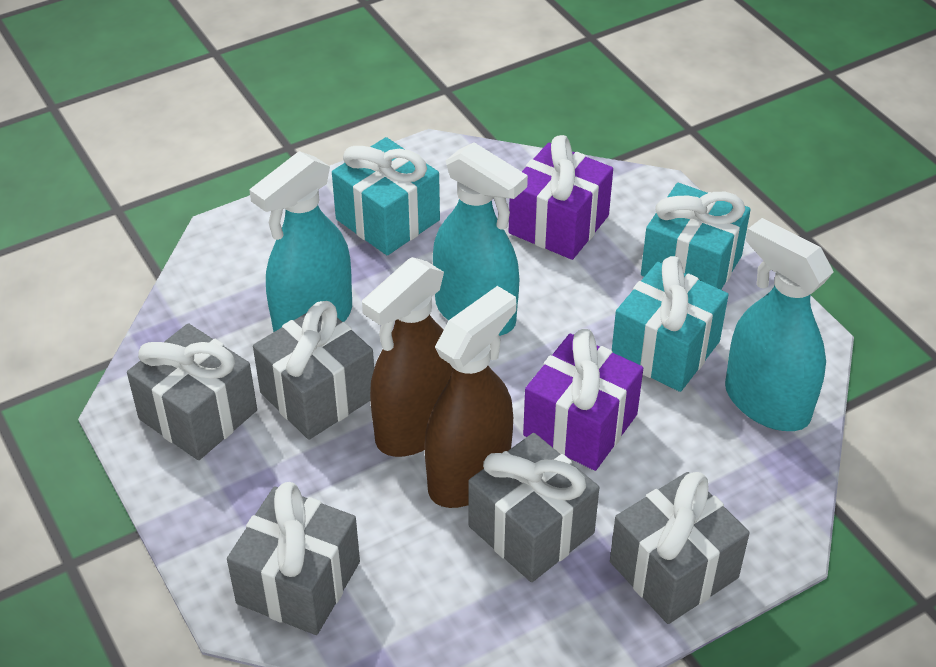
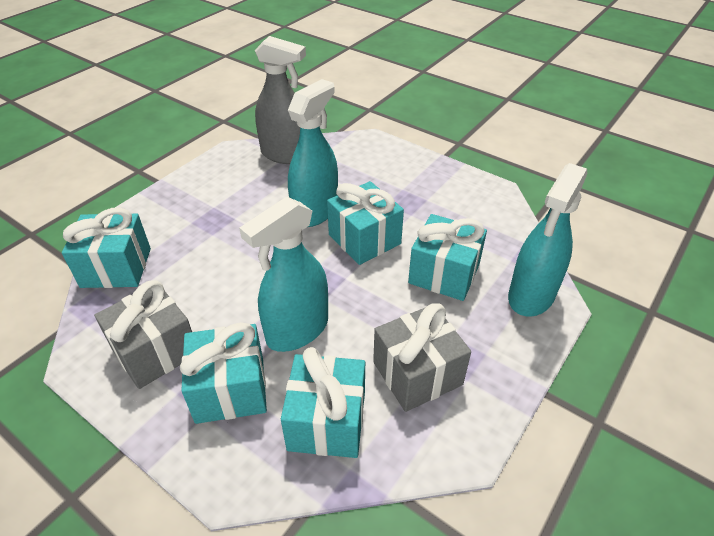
brown spray bottle: [362,257,453,457] [424,286,516,508] = 2 -> none = 0
grey gift: [127,323,257,460] [227,482,360,635] [253,301,374,440] [469,433,599,582] [610,472,750,624] = 5 -> [94,280,192,389] [373,304,471,412] = 2
grey spray bottle: none = 0 -> [255,36,306,164] = 1
purple gift: [509,135,613,260] [523,329,643,471] = 2 -> none = 0
turquoise gift: [332,137,440,255] [612,256,729,392] [641,183,751,290] = 3 -> [62,208,151,288] [180,322,267,424] [281,347,365,458] [327,181,404,265] [408,214,487,301] = 5

